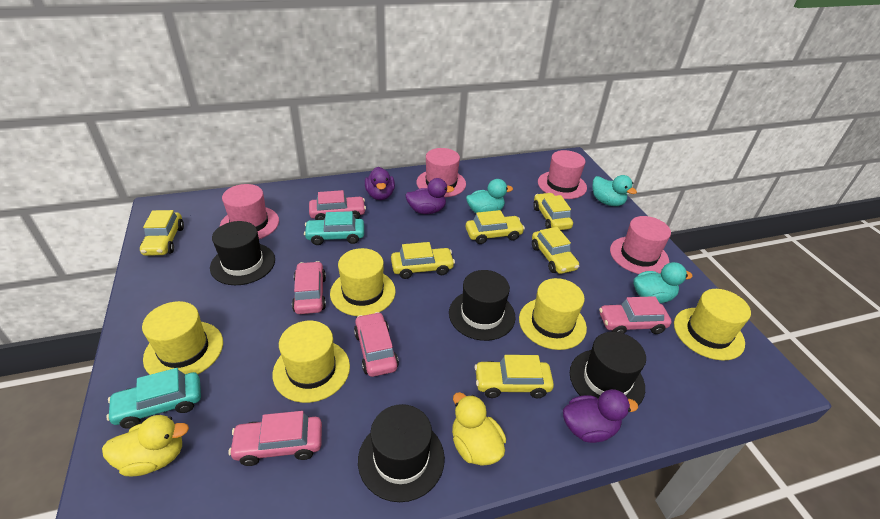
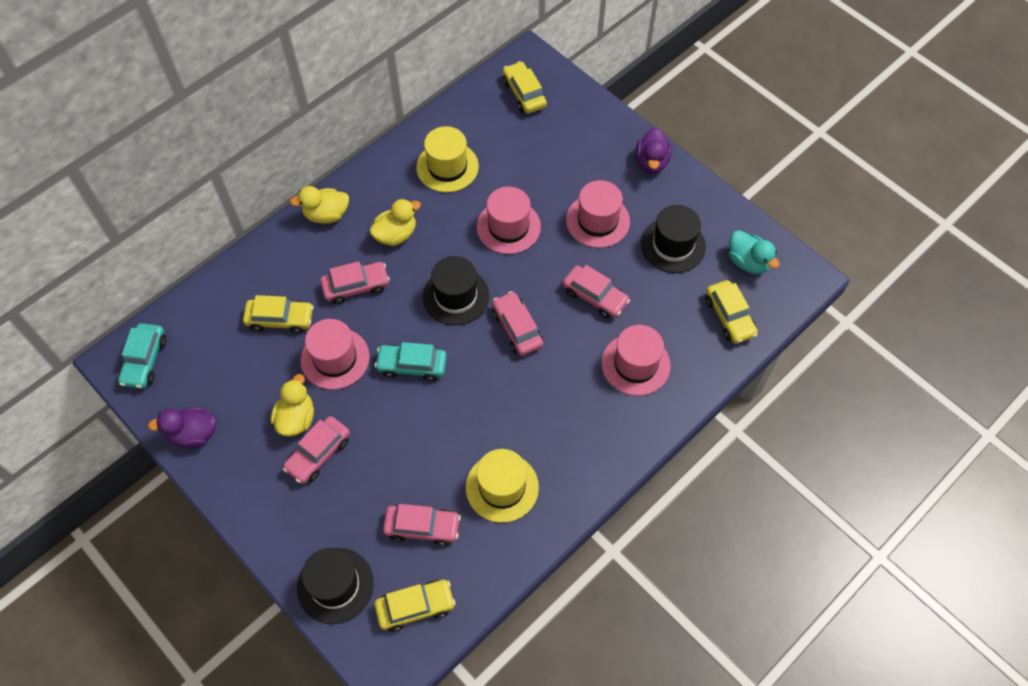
black hat: [210,221,275,285] [358,404,445,502] [449,270,516,341] [570,332,646,405] = 4 -> [297,548,374,624] [423,256,489,325] [641,205,706,273] = 3
purple duck: [365,167,395,200] [405,178,454,214] [563,389,638,443] = 3 -> [148,407,216,448] [636,127,672,174] = 2
turquoise duck: [466,179,513,213] [593,175,637,206] [633,262,693,303] = 3 -> [729,230,780,274] = 1
yellow car: [140,210,184,256] [391,242,455,279] [466,210,525,244] [474,355,554,399] [532,227,579,274] [533,193,573,230] = 6 -> [243,295,314,334] [374,580,456,632] [503,61,547,114] [705,280,758,344] = 4
yellow duck: [102,415,189,476] [452,392,506,466] = 2 -> [271,374,314,437] [290,186,349,224] [369,199,421,246] = 3
yellow hat: [142,301,223,375] [273,321,350,403] [330,248,396,316] [519,278,587,350] [674,289,751,361] = 5 -> [416,126,479,193] [466,449,539,523] = 2

